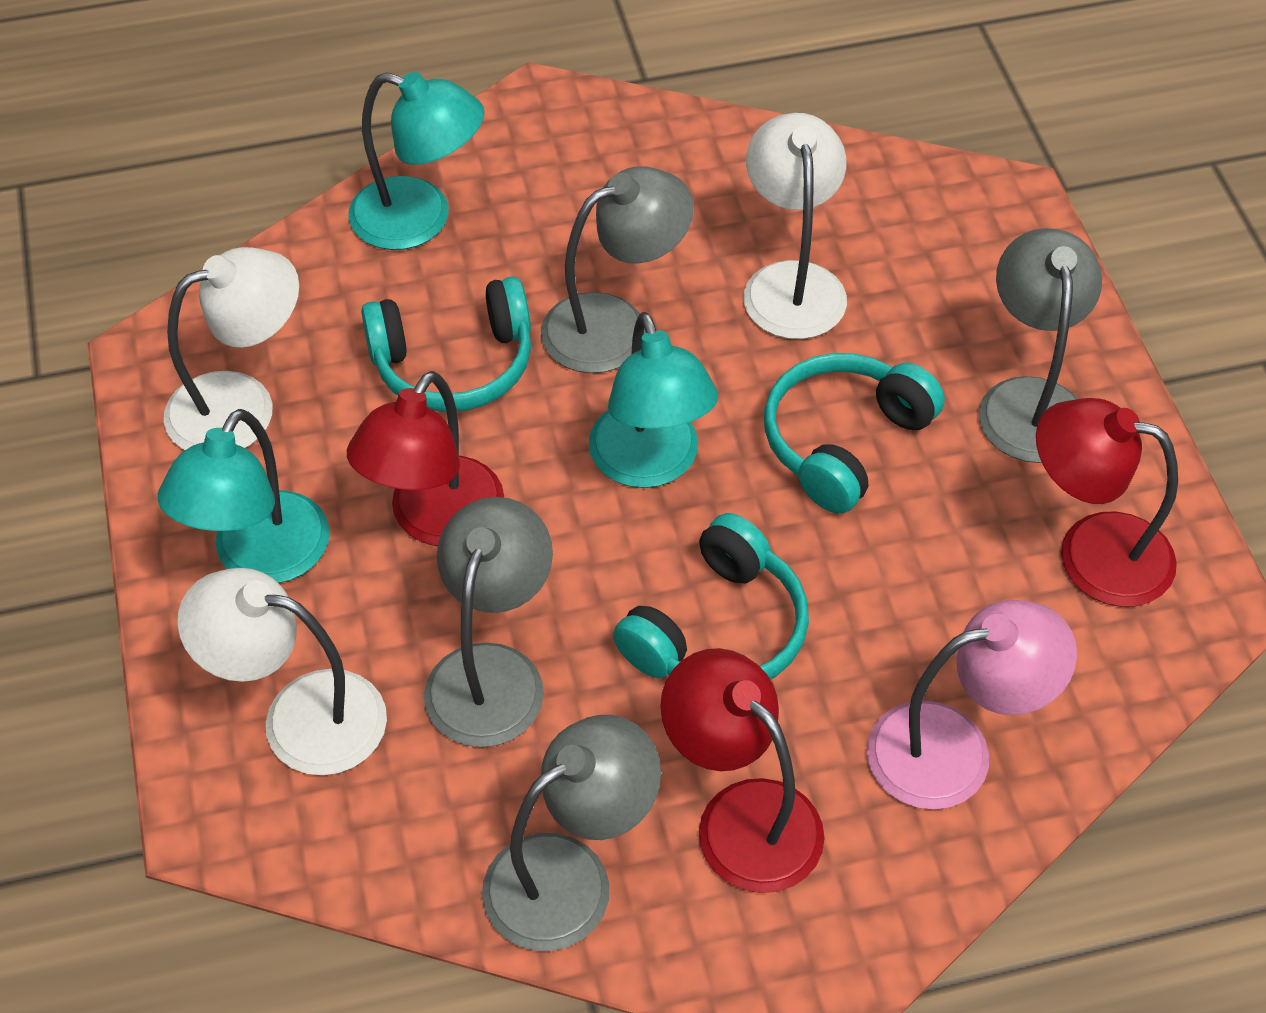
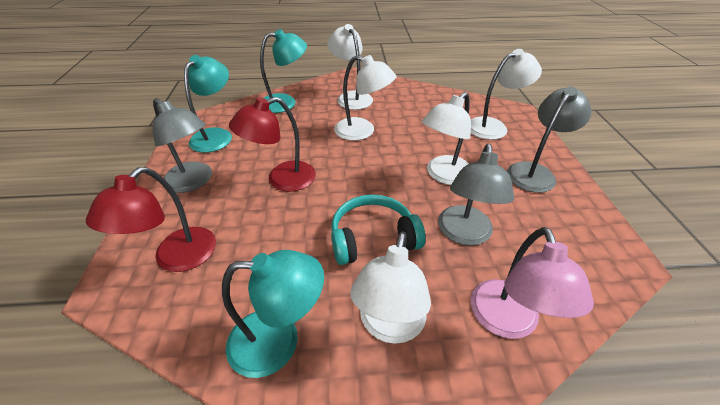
grey lamp: [424,497,553,747] [482,715,661,951] [541,166,694,373] [979,228,1102,463] = 4 -> [152,98,212,193] [438,144,514,245] [507,87,591,193] = 3
red lamp: [347,371,504,546] [660,648,824,893] [1036,398,1178,607] = 3 -> [86,167,216,272] [229,97,316,192] = 2
turquoise headphones: [361,276,531,412] [613,513,809,680] [764,353,945,514] = 3 -> [331,195,426,265] = 1
white lamp: [164,247,299,450] [177,568,387,776] [744,113,847,339] = 3 -> [327,24,373,110] [334,55,396,141] [350,231,431,344] [422,92,471,185] [471,49,542,140] = 5

